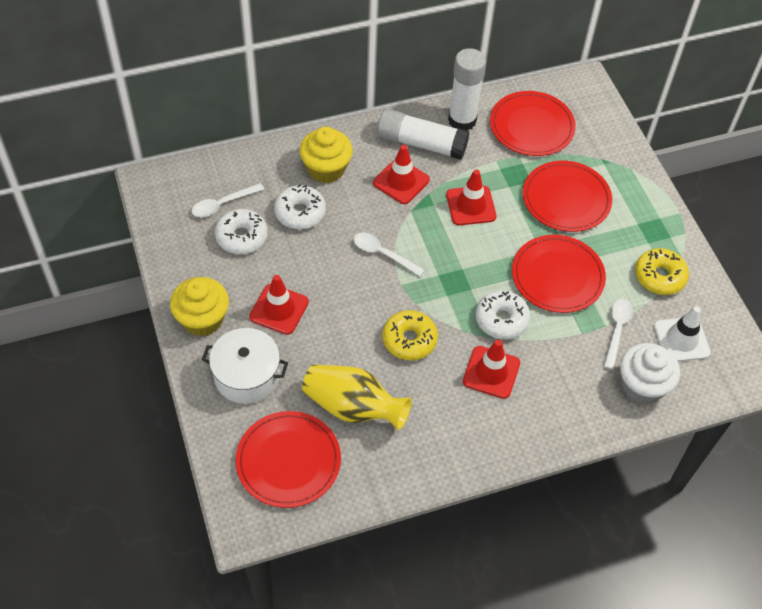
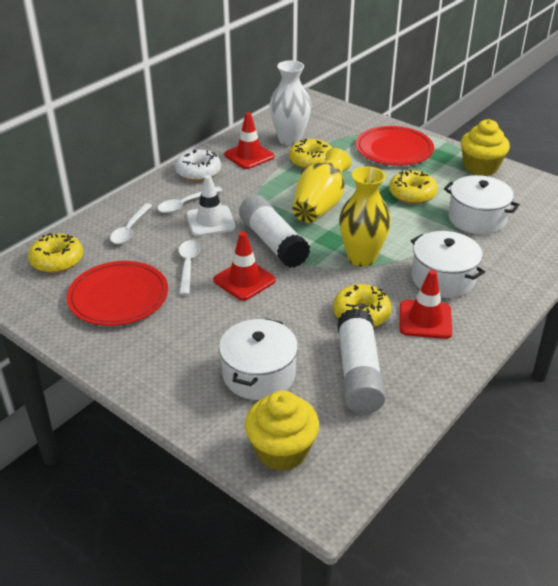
red plate: [235,411,341,508] [490,91,576,156] [512,235,606,313] [523,161,612,232] = 4 -> [67,261,168,326] [356,126,434,166] = 2
red traffic cone: [249,275,309,335] [373,145,430,204] [446,169,497,225] [463,340,520,399] = 4 -> [213,232,276,301] [224,112,274,169] [400,270,452,339] = 3
white cupcake: [620,343,680,404] = 1 -> none = 0
white donut: [215,209,268,254] [274,184,326,230] [476,290,530,339] = 3 -> [175,149,221,181] = 1
white pot: [202,328,288,404] = 1 -> [219,318,298,400] [411,231,485,298] [444,175,520,234] = 3
white vase: none = 0 -> [269,60,311,146] = 1
yellow donut: [382,310,438,360] [635,248,689,295] = 2 -> [28,233,83,273] [289,139,332,169] [333,284,392,327] [389,170,438,204] = 4
yellow vase: [302,365,412,430] = 1 -> [292,148,351,223] [339,167,391,267] = 2

